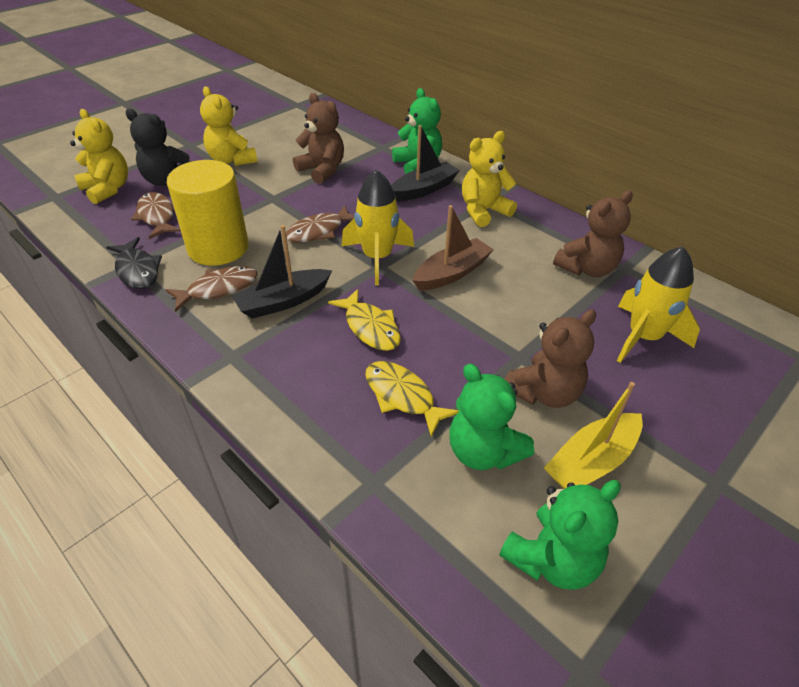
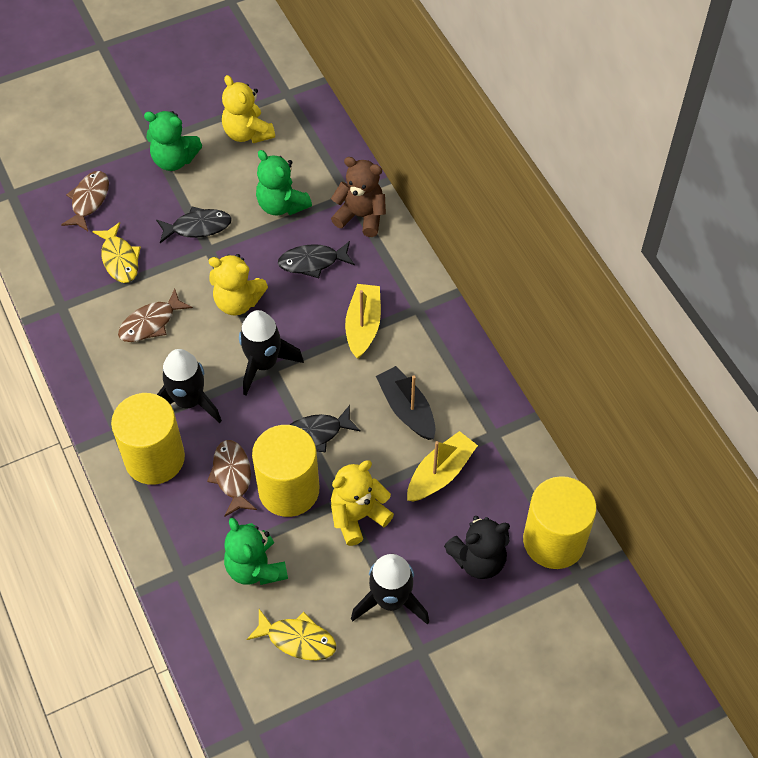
black boat: [231,225,332,319] [391,125,460,201] = 2 -> [376,366,436,440] = 1
black fish: [106,237,162,289] = 1 -> [156,207,232,243] [278,241,355,278] [289,405,361,453] = 3
black rocket: none = 0 -> [157,349,222,423] [239,310,304,395] [351,554,429,625] = 3
brown boat: [412,205,494,291] = 1 -> none = 0
brown teddy bear: [293,93,344,184] [505,310,596,408] [553,191,633,277] = 3 -> [331,157,386,237] = 1
yellow boat: [544,382,643,489] = 1 -> [345,284,381,359] [407,431,478,501] = 2
yellow cylinder: [167,160,249,266] = 1 -> [111,393,185,485] [252,425,319,517] [523,476,597,569] = 3
yellow rocket: [342,169,414,285] [617,246,700,363] = 2 -> none = 0

